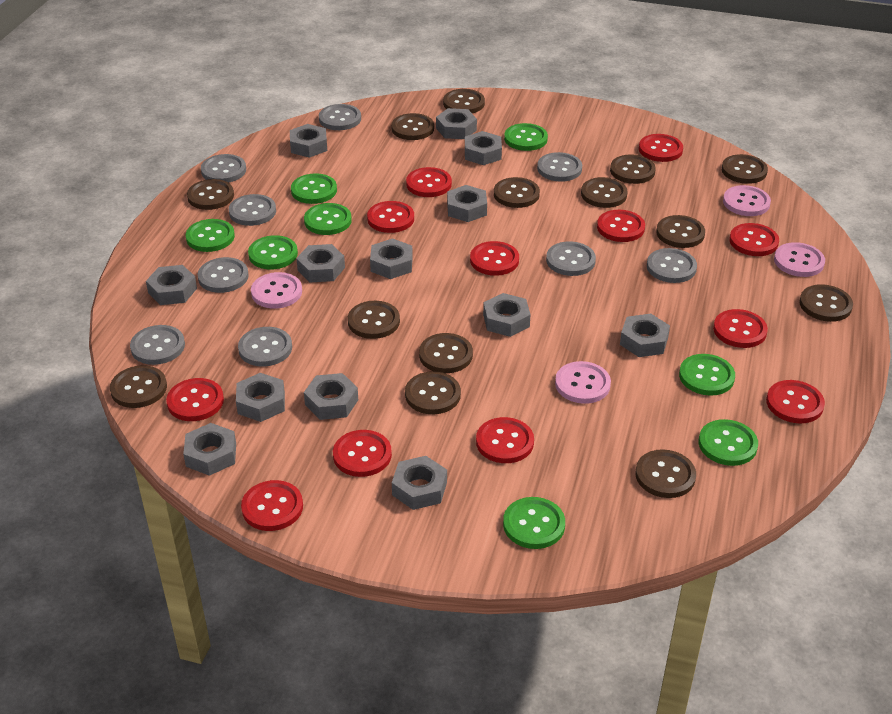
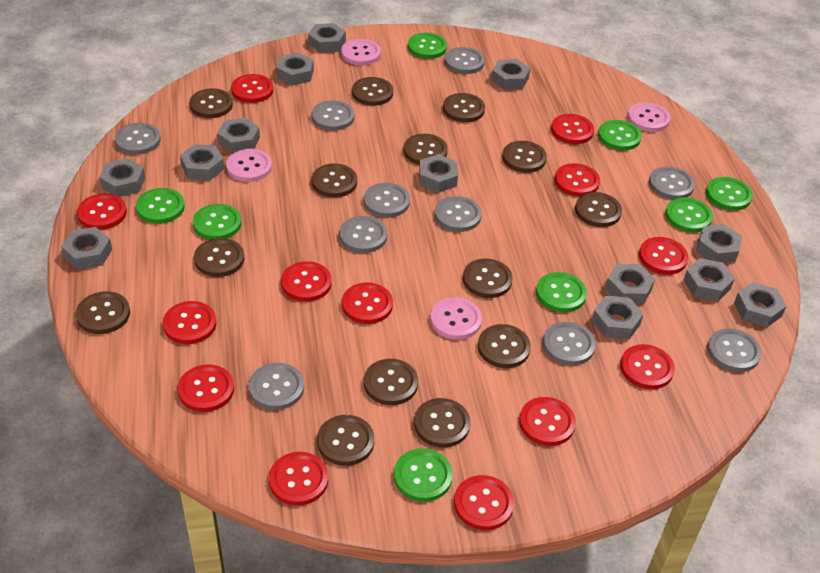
grey button: [130,325,185,365] [198,257,249,293] [201,154,246,183] [229,194,276,226] [238,327,292,367] [319,104,361,130] [537,152,582,182] [546,241,596,276] [647,248,697,283] = 9 -> [115,123,161,155] [249,363,304,410] [312,100,354,131] [339,216,387,253] [364,183,410,218] [435,196,482,232] [445,47,485,74] [543,322,596,365] [649,166,695,200] [707,328,762,372] = 10
red button: [166,378,224,421] [241,480,303,531] [333,430,392,477] [367,201,414,233] [406,167,452,197] [470,241,519,276] [476,417,534,463] [597,210,645,242] [639,134,683,162] [713,309,768,348] [729,223,779,256] [766,380,825,423] = 12 -> [77,194,127,230] [163,301,216,344] [178,364,234,412] [231,74,274,103] [269,452,328,506] [281,261,332,302] [342,283,393,324] [454,475,514,530] [519,397,576,446] [551,114,594,144] [555,163,600,197] [620,344,675,389] [639,237,688,275] = 13

